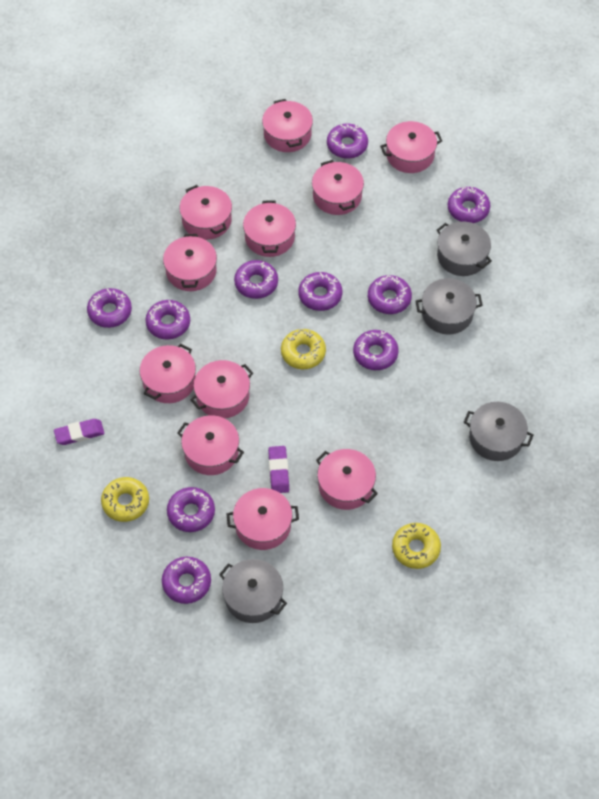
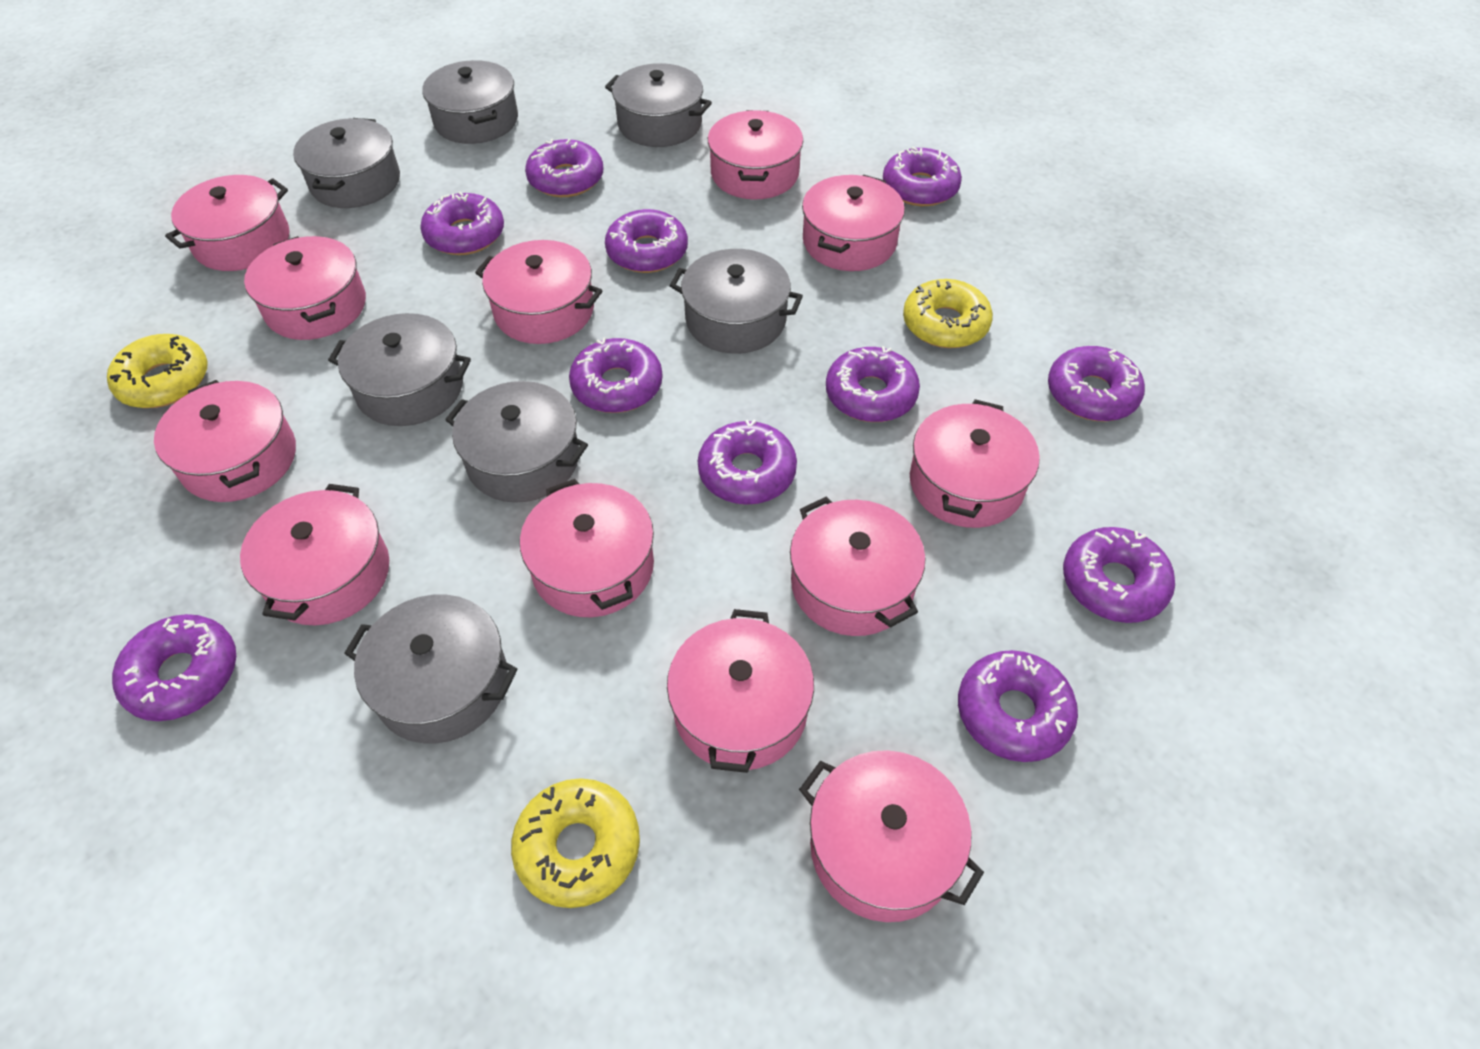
grey pot: [219,559,287,623] [415,278,483,334] [437,221,492,276] [464,402,533,461] = 4 -> [293,118,400,208] [328,313,471,426] [344,595,517,743] [422,60,518,144] [445,381,588,503] [605,63,712,147] [670,249,803,354] = 7
pink pot: [140,343,196,403] [163,234,217,291] [177,415,244,475] [179,185,232,240] [190,360,253,418] [227,488,299,550] [243,200,296,257] [262,99,313,152] [312,160,364,215] [316,449,378,510] [380,121,442,173] = 11 -> [154,380,296,502] [165,175,290,271] [240,484,389,625] [244,236,366,340] [475,240,603,344] [520,479,654,617] [667,609,814,773] [708,110,803,199] [790,497,925,636] [799,750,984,922] [802,175,905,271] [910,399,1040,528] = 12
purple donut: [87,288,132,328] [145,300,190,340] [162,557,211,604] [167,487,215,532] [234,260,278,299] [298,272,342,311] [327,124,368,159] [353,330,398,370] [368,275,412,314] [448,187,490,223] = 10 -> [112,614,236,721] [420,192,504,255] [525,139,603,197] [569,337,662,413] [605,209,688,273] [698,420,797,505] [826,346,920,422] [883,147,962,206] [958,650,1078,762] [1048,346,1145,422] [1063,527,1175,623] = 11
purple eraser: [54,419,105,445] [268,446,289,493] = 2 -> none = 0

